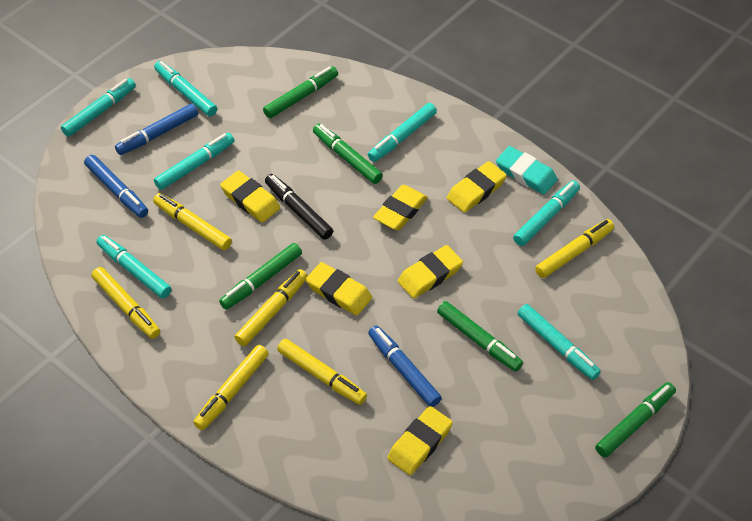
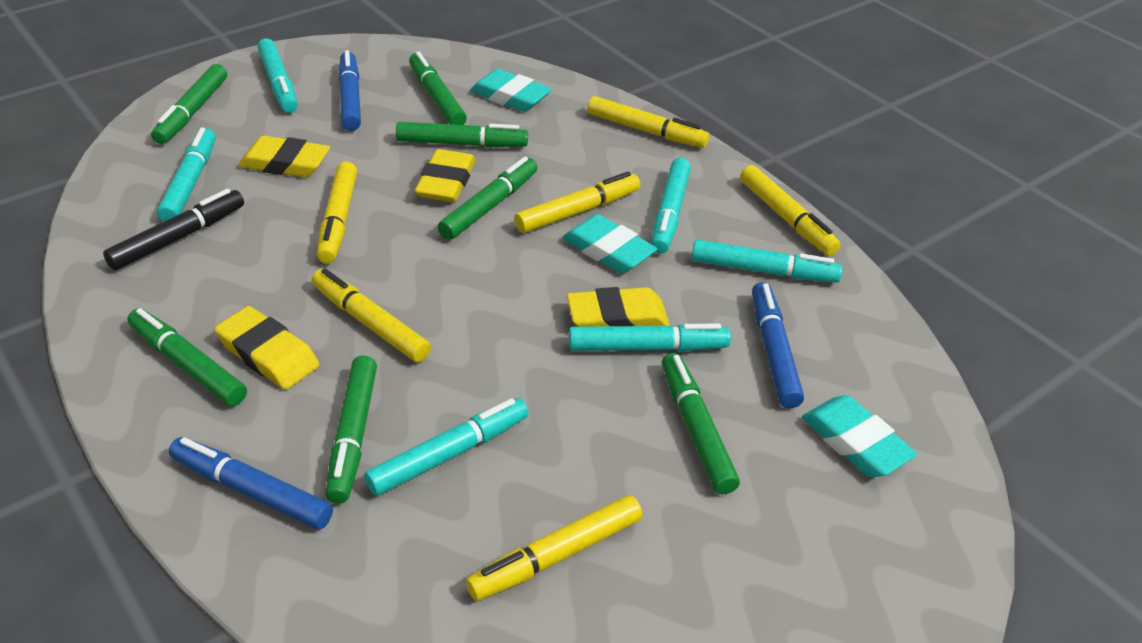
green marker: [219,243,302,310] [263,66,338,118] [313,124,383,184] [437,301,523,372] [595,382,676,458] = 5 -> [127,308,247,406] [151,64,227,144] [325,355,377,504] [396,122,528,147] [409,51,467,125] [438,157,538,240] [662,353,740,494] = 7
turquoise eraser: [496,146,558,195] = 1 -> [470,69,552,112] [562,214,657,273] [802,395,917,477] = 3
turquoise marker: [61,78,136,137] [97,235,171,299] [154,61,217,117] [154,133,235,190] [368,103,437,162] [513,180,580,246] [518,304,601,380] = 7 -> [157,128,216,222] [257,38,298,113] [364,398,529,496] [569,324,731,351] [651,158,691,254] [691,239,843,283] = 6
yellow eraser: [220,171,280,223] [306,262,372,316] [373,185,428,230] [387,406,453,475] [398,245,463,299] [447,161,507,213] = 6 -> [214,306,319,390] [238,136,330,177] [415,149,476,202] [567,287,670,327] = 4

